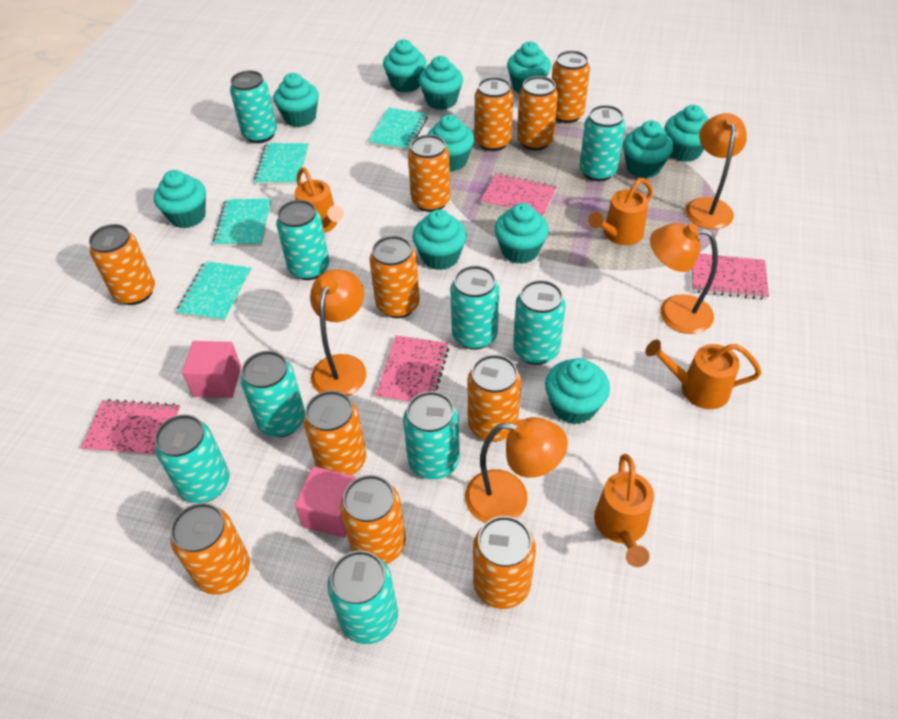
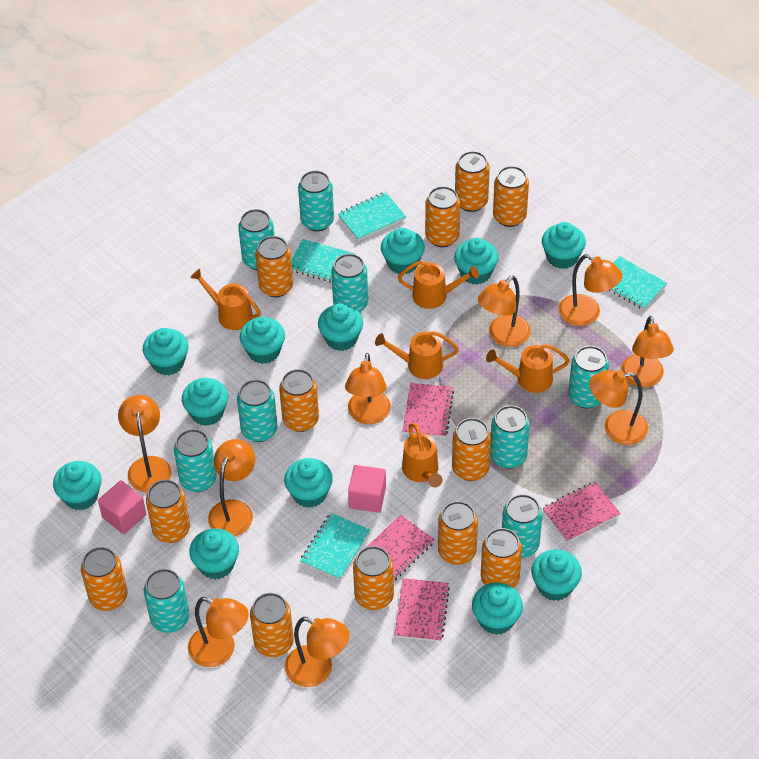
orange can: [89,224,155,305] [170,503,250,595] [303,391,366,475] [340,475,406,564] [370,236,420,318] [408,134,450,212] [468,354,521,442] [473,516,536,609] [475,77,513,151] [517,76,558,150] [552,50,590,123] = 11 -> [81,547,128,611] [146,480,190,543] [250,593,294,657] [255,236,293,297] [279,369,319,432] [353,546,394,610] [425,186,460,247] [438,501,478,565] [452,418,491,481] [455,151,490,212] [481,528,522,588] [493,166,529,227] = 12
orange lamp: [310,269,367,396] [465,417,568,523] [650,223,718,334] [685,113,747,229] = 4 -> [118,395,171,492] [188,597,249,667] [208,439,255,537] [285,617,350,687] [345,353,391,424] [478,275,531,347] [558,254,623,326] [589,370,648,445] [621,316,674,388] = 9
orange watering can: [295,168,343,233] [588,178,653,245] [594,454,654,567] [645,340,762,409] = 4 -> [190,269,261,330] [375,331,459,379] [398,261,479,309] [402,423,443,487] [486,344,570,393] = 5
turquoise cupcake: [154,170,206,228] [273,73,319,127] [383,40,426,93] [412,209,467,270] [419,56,463,110] [427,115,474,171] [494,203,549,264] [507,42,551,93] [545,358,610,424] [623,121,673,178] [665,105,709,162] = 11 -> [53,461,101,510] [143,328,189,375] [182,378,228,426] [189,528,239,579] [240,316,285,364] [284,458,333,508] [318,303,363,351] [381,228,425,274] [454,238,499,284] [472,582,523,635] [531,549,582,601] [542,222,586,269] = 12

